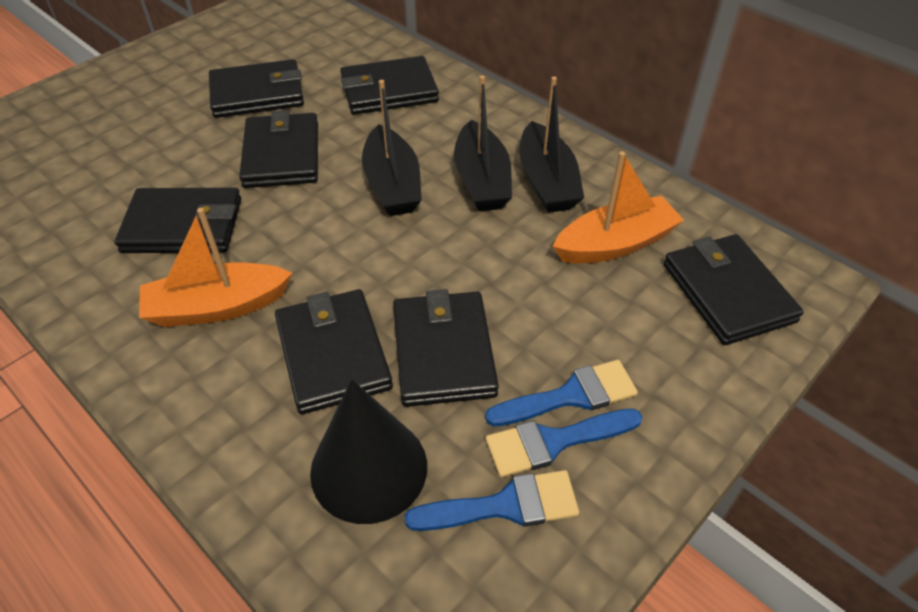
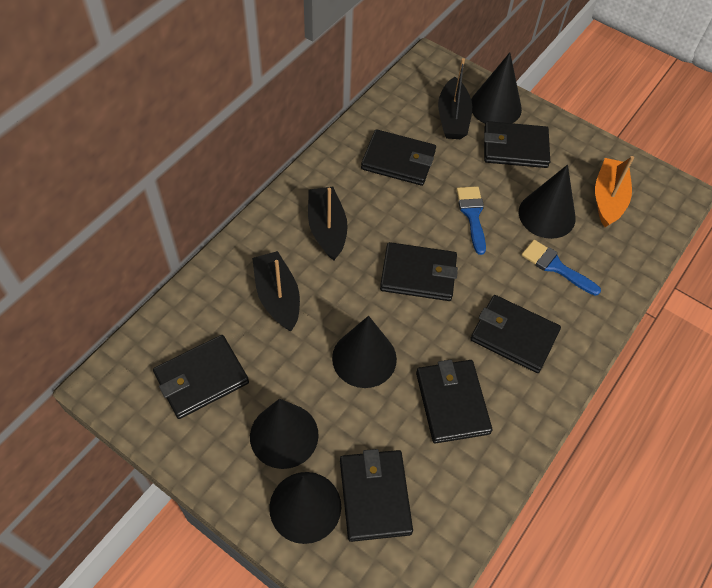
black cone: [310,379,427,524] = 1 -> [250,399,319,469] [269,472,341,544] [332,316,397,388] [471,53,522,123] [519,165,576,239] = 5
blue brush: [405,470,579,531] [485,360,638,426] [485,409,642,477] = 3 -> [456,186,486,255] [521,240,601,296] = 2
orange boat: [139,208,292,327] [553,151,684,264] = 2 -> [595,156,634,227] = 1

